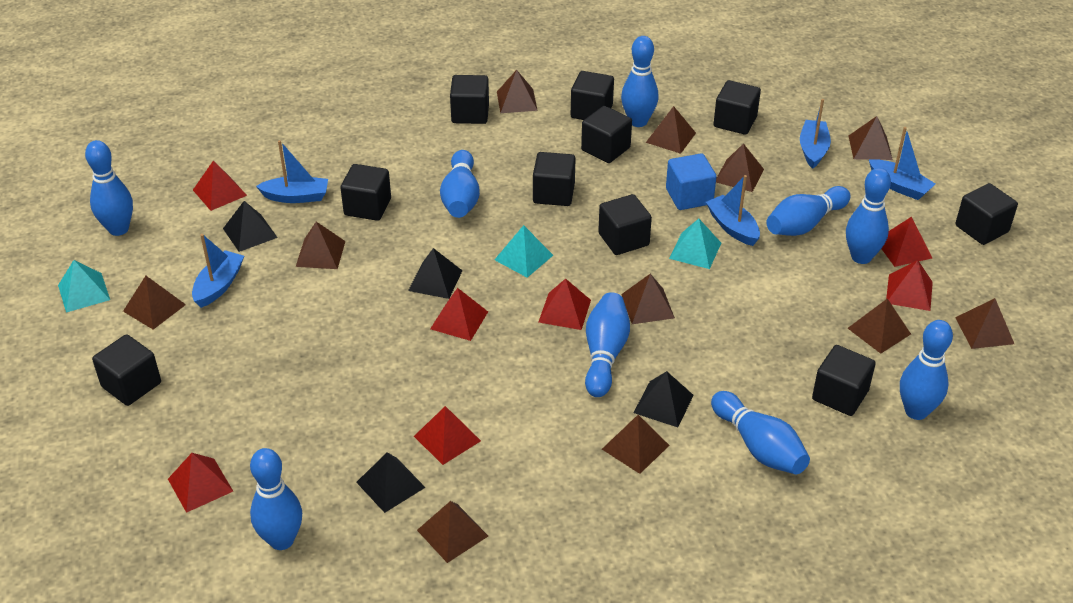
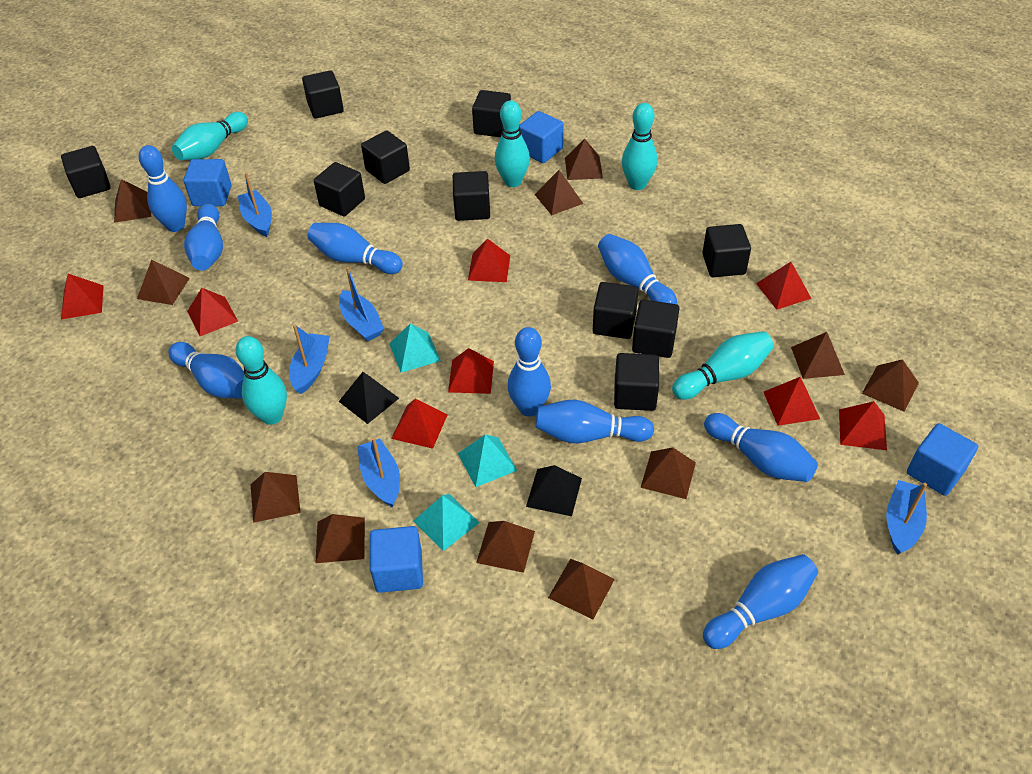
black pyramid: [223,201,278,252] [356,452,426,513] [408,248,463,299] [633,371,694,427] = 4 -> [339,372,399,424] [526,465,582,516] = 2
blue cube: [666,153,716,210] = 1 -> [183,159,232,206] [370,526,423,593] [519,111,563,163] [907,423,978,496] = 4
red pyramid: [168,453,233,513] [193,161,247,211] [414,406,481,465] [430,288,488,341] [539,278,591,330] [881,217,932,267] [886,260,933,311] = 7 -> [61,274,104,319] [187,288,238,336] [391,399,448,449] [448,348,494,394] [468,239,510,282] [756,262,812,310] [764,377,820,426] [839,401,887,450] = 8
turquoise bowling pin: none = 0 -> [172,112,248,160] [236,336,287,425] [495,100,530,187] [622,103,657,190] [672,331,774,400] = 5

